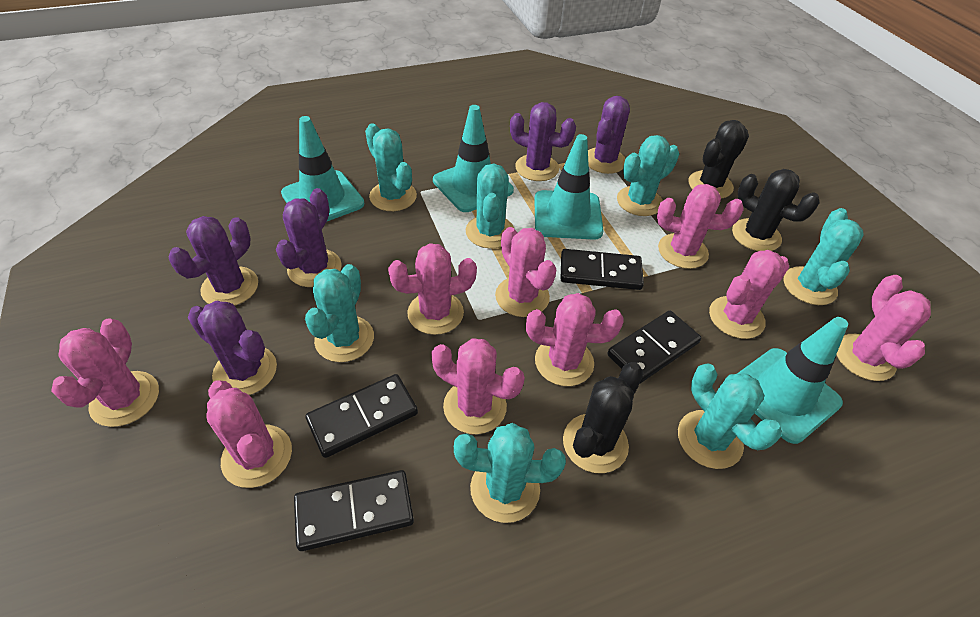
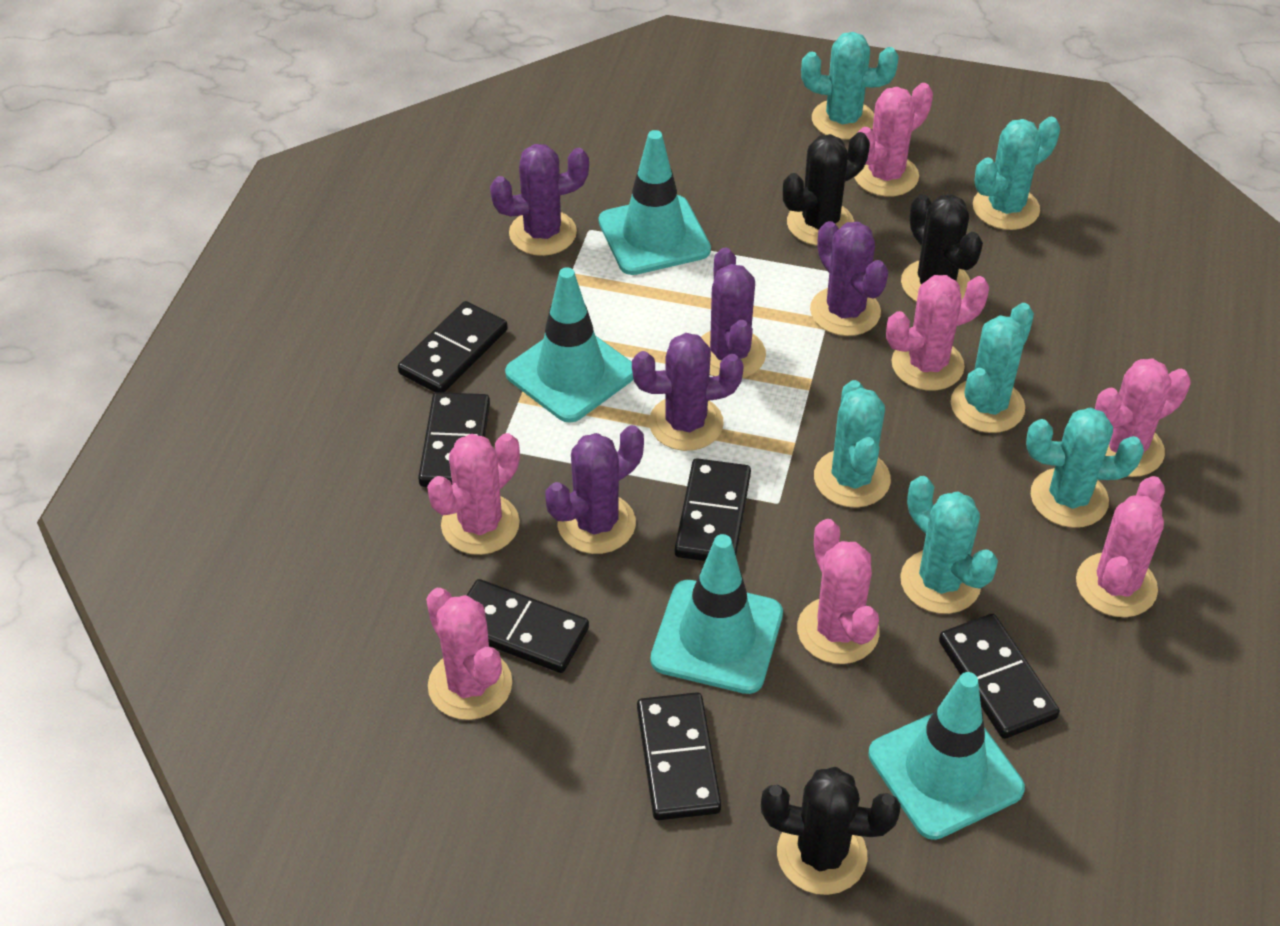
black domino: [294,470,414,551] [306,374,418,458] [561,249,644,290] [607,311,701,383] = 4 -> [398,301,508,393] [418,392,490,487] [467,579,589,673] [637,692,721,820] [675,458,751,561] [939,614,1060,739] = 6
pink cactus: [51,318,159,427] [206,380,292,488] [388,243,477,335] [431,338,525,434] [495,227,556,317] [526,293,623,386] [657,184,744,269] [709,250,789,339] [836,275,931,381] = 9 -> [426,588,512,720] [427,433,520,555] [797,519,880,664] [854,83,933,197] [886,275,989,391] [1076,476,1165,617] [1095,359,1191,477] = 7
turquoise cactus: [305,264,374,362] [365,123,417,211] [454,423,566,523] [466,164,514,249] [617,135,679,216] [678,364,782,469] [783,208,864,305] = 7 -> [801,32,899,140] [814,380,891,508] [900,476,998,614] [951,303,1034,433] [973,117,1060,230] [1026,407,1144,528] = 6

